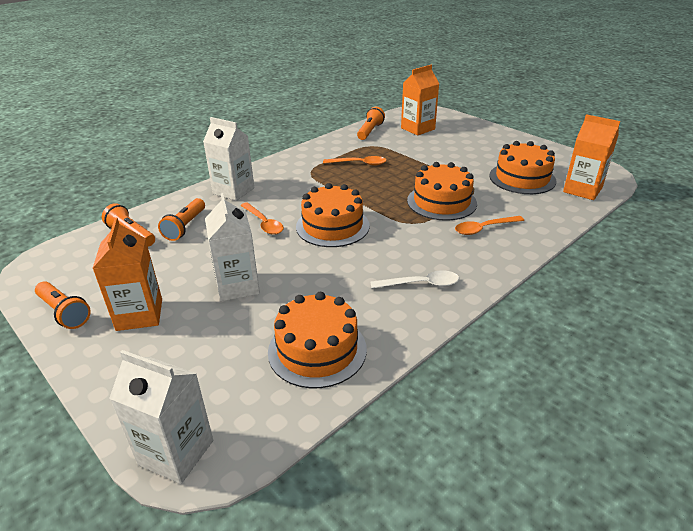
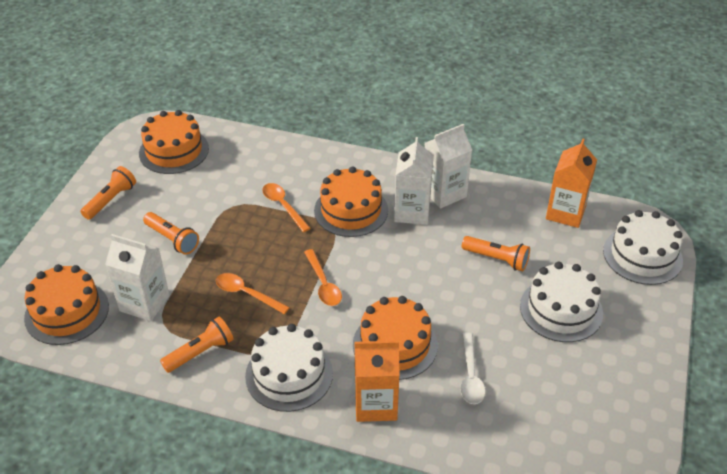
orange carton: [92,218,162,331] [401,65,439,136] [563,114,620,200] = 3 -> [355,341,400,422] [546,139,597,228] = 2
white cake: none = 0 -> [245,324,333,412] [520,262,603,342] [603,210,683,285] = 3

